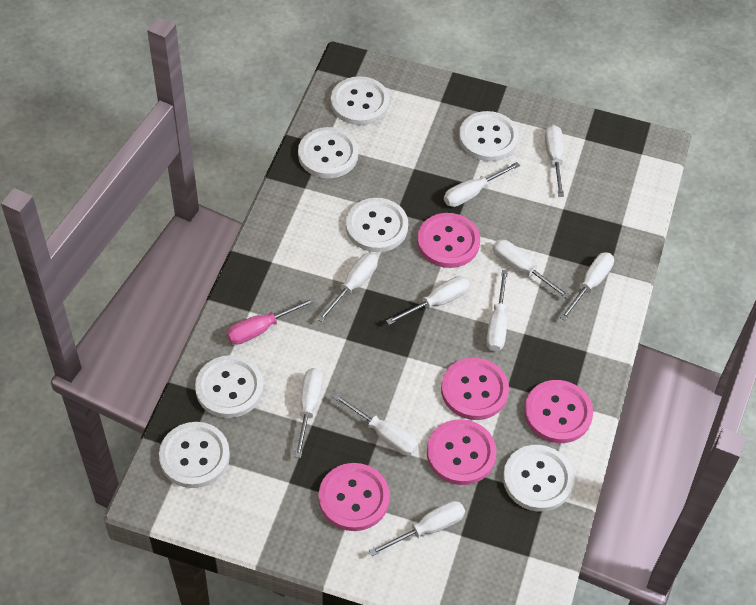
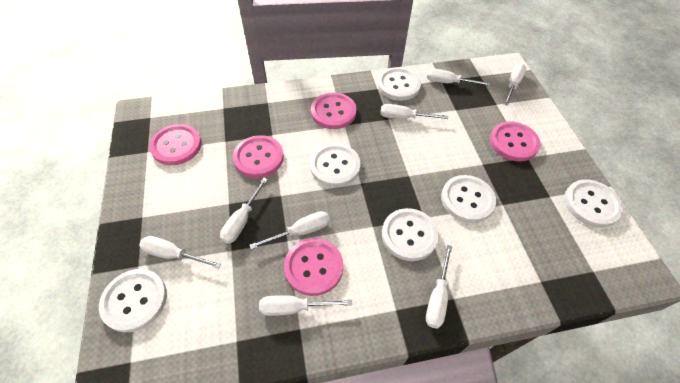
pink screwdriver: [227,297,316,345] = 1 -> none = 0
white button: [159,422,230,488] [195,355,264,418] [298,127,358,178] [331,76,389,125] [346,198,408,252] [459,111,519,161] [503,445,574,512] = 7 -> [99,269,167,332] [310,143,361,187] [377,67,421,101] [382,208,439,261] [441,175,496,223] [564,179,623,227] = 6
white screwdriver: [295,368,323,458] [317,253,378,322] [333,393,418,455] [369,501,465,556] [386,276,470,325] [444,162,520,207] [486,270,508,351] [493,240,570,299] [545,125,564,197] [560,252,614,321] = 10 -> [139,236,221,268] [220,178,268,244] [249,211,330,249] [259,295,352,316] [380,104,448,119] [426,245,452,329] [427,69,491,86] [504,63,526,106] = 8

